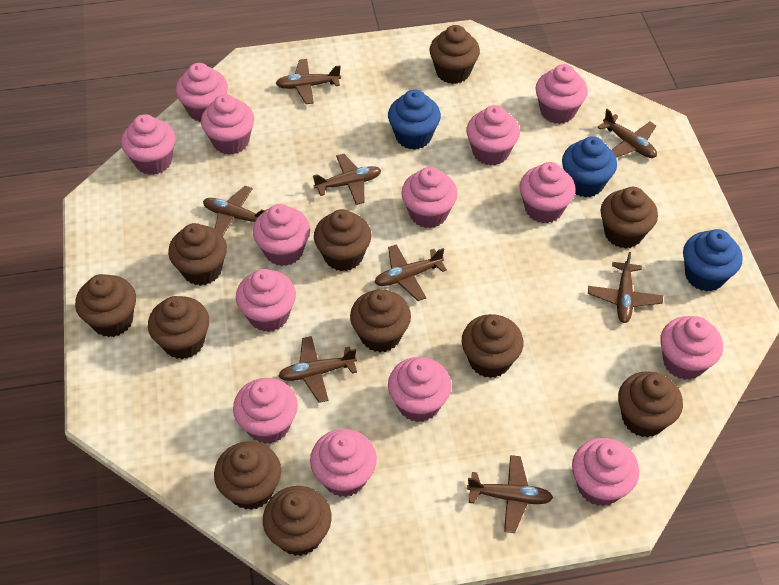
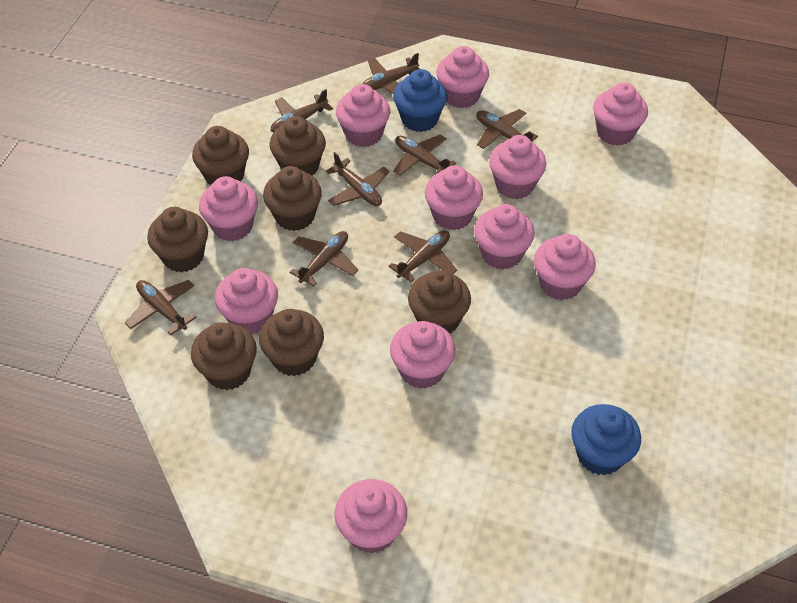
blue cupcake: [388,89,441,150] [562,136,617,197] [683,229,742,292] = 3 -> [393,69,447,132] [571,404,641,476] = 2
brown cupcake: [75,274,136,337] [148,296,209,359] [168,223,227,286] [214,441,281,510] [263,486,332,556] [314,209,371,271] [350,289,411,352] [429,25,480,84] [462,314,523,378] [601,187,658,248] [618,371,683,437] = 11 -> [147,207,208,272] [191,323,257,390] [192,126,249,185] [259,309,324,376] [263,166,322,231] [269,116,326,175] [408,270,471,334] = 7
pink cupcake: [121,114,176,175] [176,63,228,122] [201,94,254,155] [233,378,298,444] [236,269,296,332] [253,204,310,266] [310,429,377,497] [388,357,452,422] [401,167,458,228] [466,105,520,166] [520,162,576,223] [535,64,588,124] [572,438,639,506] [660,316,723,380] = 14 -> [199,176,258,241] [215,268,278,335] [335,479,407,554] [336,84,390,147] [390,321,455,389] [425,165,483,230] [436,46,489,108] [474,204,535,270] [489,135,546,199] [534,234,596,300] [593,82,648,146] = 11

